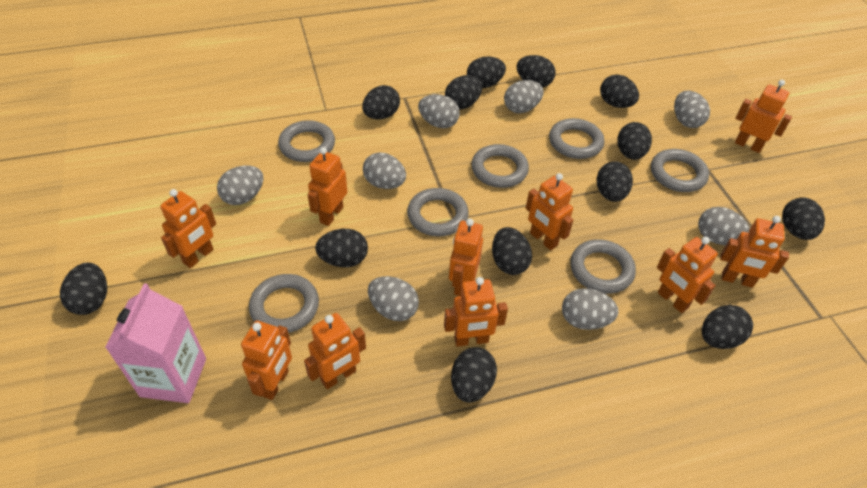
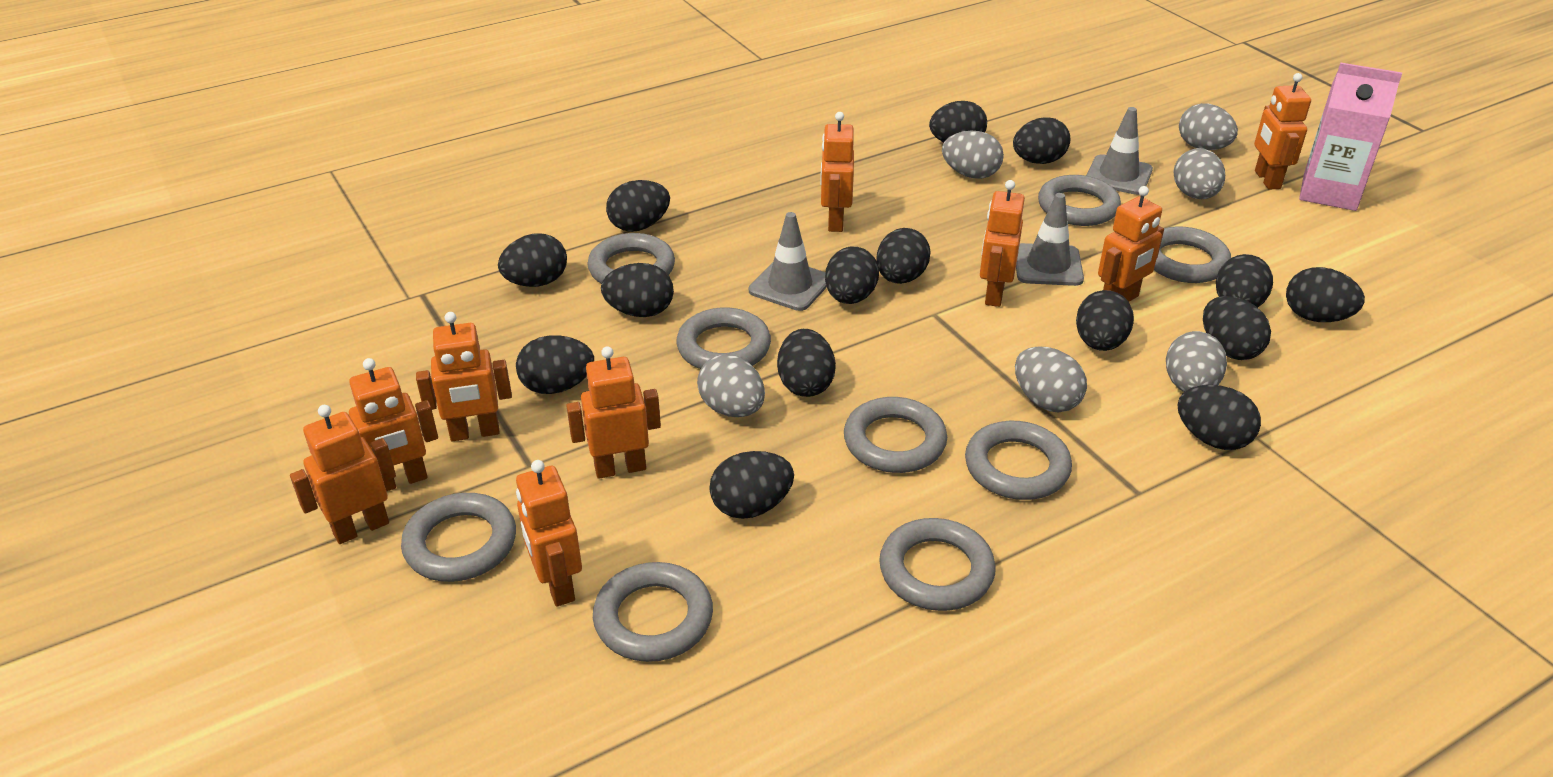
black egg: [60,263,107,315] [315,229,368,267] [362,85,400,119] [445,75,482,109] [451,347,497,403] [467,56,506,88] [492,227,532,275] [517,55,555,87] [596,161,633,202] [600,75,639,108] [617,122,652,160] [702,305,753,349] [782,197,825,240] = 13 -> [498,233,567,287] [516,335,594,394] [601,263,674,317] [606,180,670,232] [709,451,794,519] [777,329,836,397] [825,247,879,304] [876,228,931,284] [929,101,987,143] [1013,117,1071,164] [1076,290,1134,351] [1177,385,1261,450] [1203,296,1271,360] [1216,254,1273,308] [1286,267,1365,322] = 15
grey egg: [217,165,263,205] [363,152,406,189] [368,276,419,321] [418,94,460,128] [504,80,544,113] [562,288,618,330] [674,91,710,128] [698,207,750,245] = 8 -> [697,354,765,417] [942,131,1004,179] [1015,346,1087,413] [1166,331,1227,392] [1173,148,1225,199] [1179,103,1238,150] = 6
grey ring: [249,274,319,333] [278,120,335,162] [407,188,469,237] [471,144,529,188] [549,118,604,159] [570,239,636,294] [651,149,709,192] = 7 -> [401,493,516,582] [588,233,675,284] [593,562,713,662] [676,307,771,369] [844,397,947,473] [879,518,996,611] [965,421,1072,500] [1038,175,1121,226] [1154,226,1231,283] = 9
grey traffic cone: none = 0 -> [749,212,827,311] [1016,193,1084,286] [1086,107,1153,195] = 3
orange robot: [160,189,216,268] [241,321,292,400] [304,313,366,389] [307,147,347,226] [444,277,508,347] [449,219,483,296] [526,173,573,250] [657,236,718,313] [720,216,789,288] [735,80,792,153] = 10 -> [290,405,396,544] [349,358,438,491] [416,312,512,441] [516,460,582,607] [566,346,661,479] [820,112,854,232] [980,180,1025,307] [1098,186,1164,301] [1254,73,1311,189] = 9

